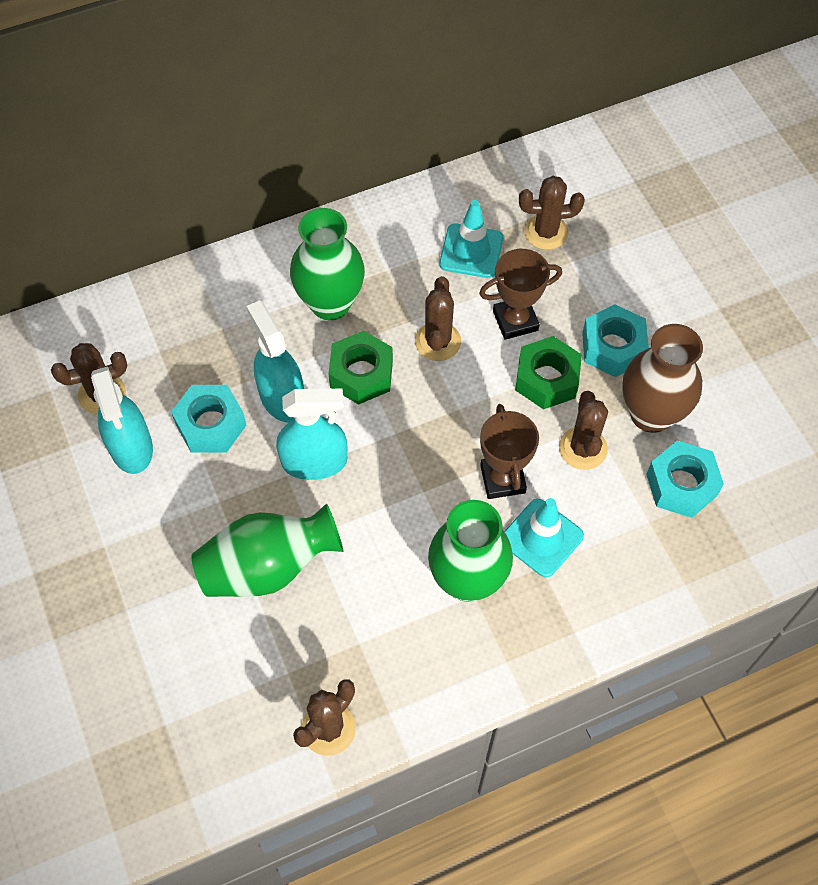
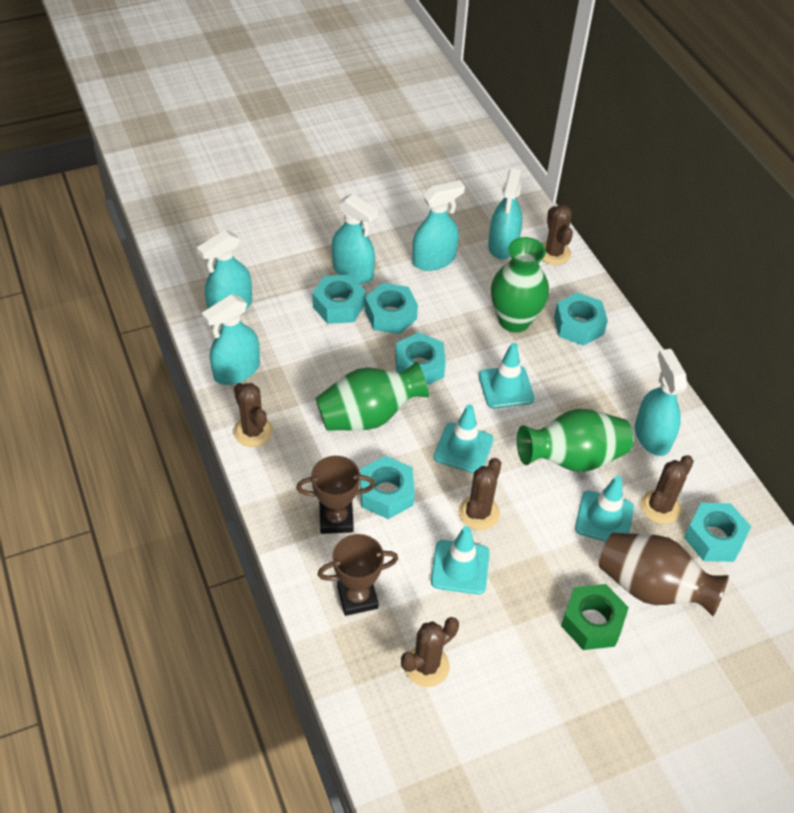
green nut: [328,331,393,405] [515,336,582,410] = 2 -> [561,584,629,650] = 1
turquoise nut: [171,385,246,453] [582,304,649,377] [646,441,724,518] = 3 -> [312,275,366,324] [360,456,415,519] [365,283,418,334] [395,332,446,385] [554,292,608,346] [684,503,751,562] = 6
turquoise spray bottle: [91,366,153,474] [246,300,304,422] [276,389,347,480] = 3 -> [197,230,252,310] [202,294,260,385] [332,193,378,284] [412,180,465,271] [488,169,523,259] [635,349,687,456] = 6
turquoise traffic cone: [439,200,503,278] [504,498,584,577] = 2 -> [431,526,490,595] [434,404,494,474] [479,343,534,409] [575,476,634,542] = 4

